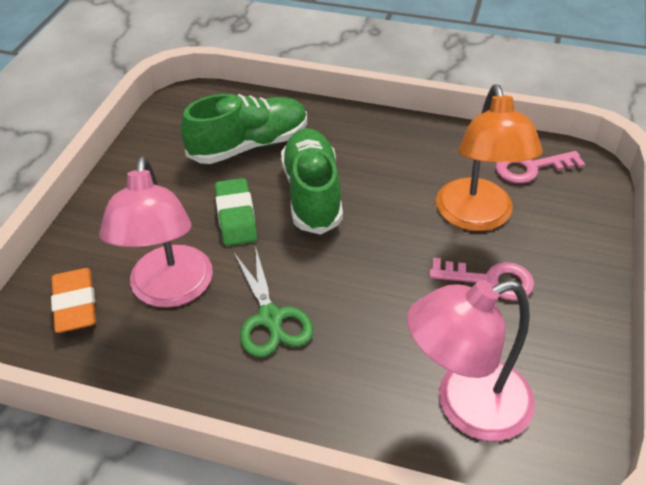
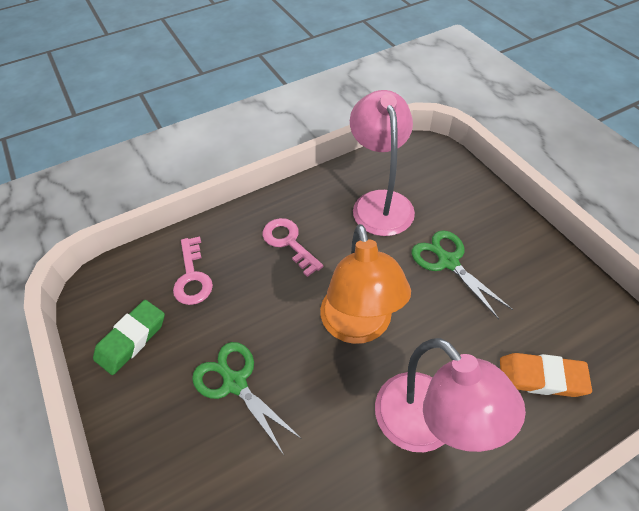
green scissors: [234,246,313,357] = 1 -> [192,342,302,455] [412,230,513,319] = 2
green shoe: [181,94,307,164] [281,128,343,235] = 2 -> none = 0

